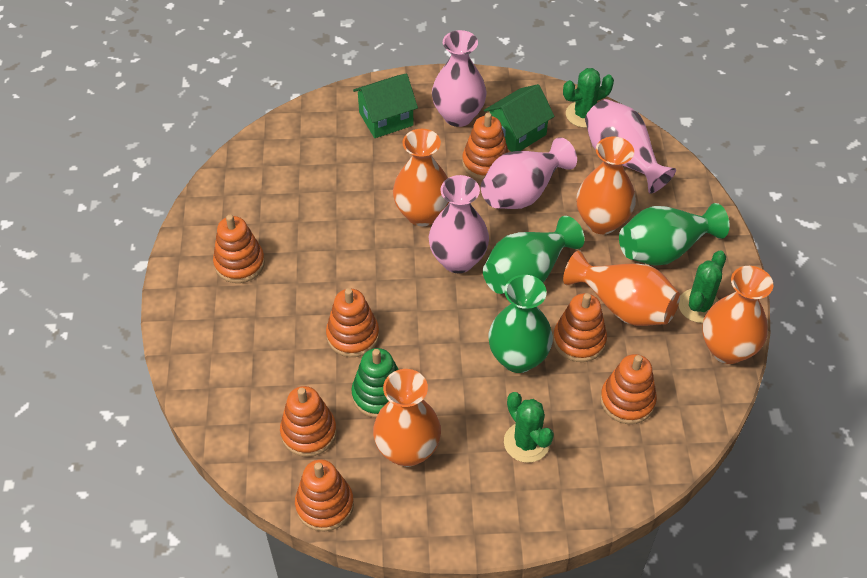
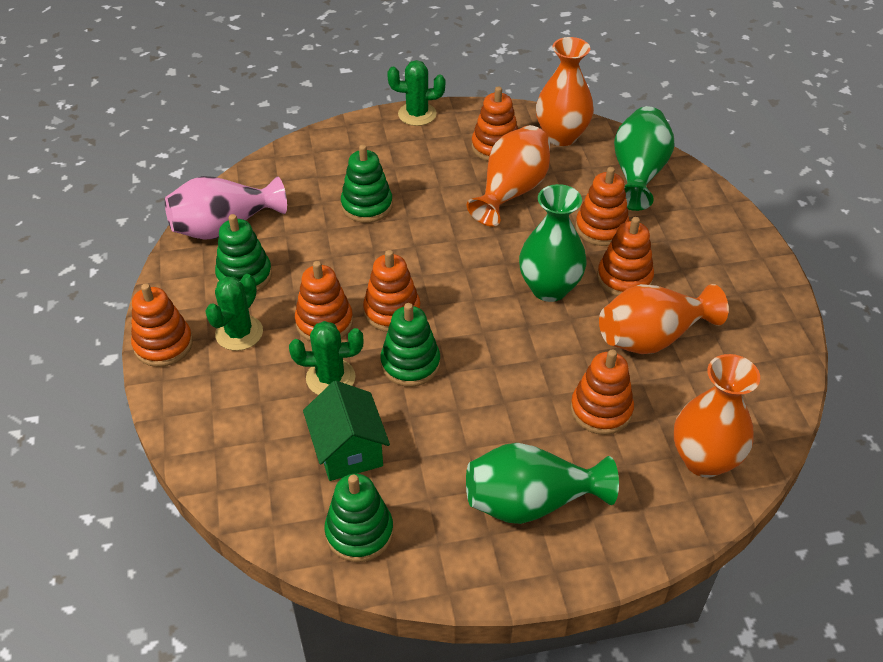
green house: [353,73,418,138] [484,84,555,152] = 2 -> [303,381,390,481] = 1
green stacking toy: [351,348,399,418] = 1 -> [215,214,272,292] [324,474,393,562] [341,144,393,223] [380,303,440,387] = 4
orange vase: [373,369,441,467] [393,129,449,226] [563,250,680,326] [577,136,636,234] [702,266,773,364] = 5 -> [466,125,550,227] [536,37,594,146] [599,284,729,354] [674,354,760,478] = 4
pink vase: [429,175,489,273] [432,30,486,127] [481,137,577,209] [585,99,676,194] = 4 -> [165,176,287,240] = 1

